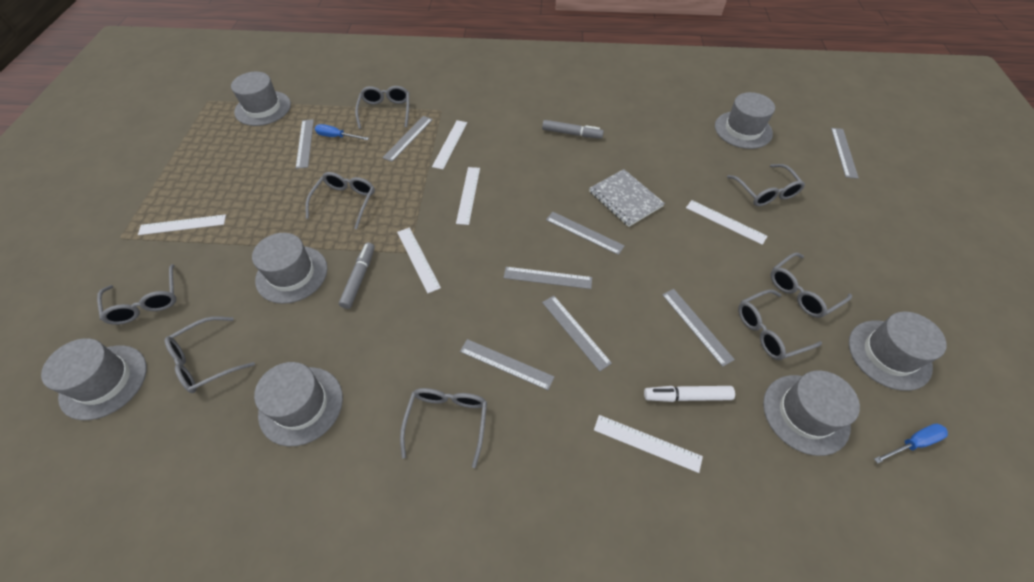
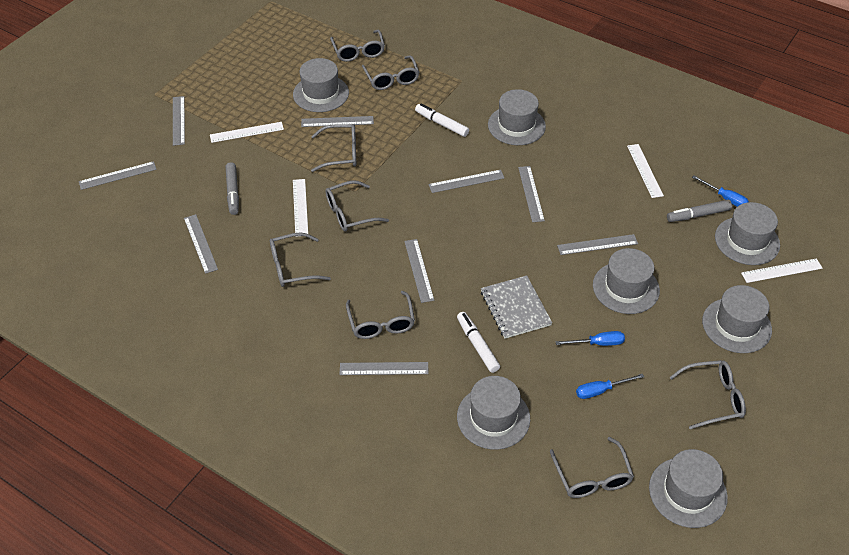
blue screwdriver: [315,124,369,140] [874,423,948,464] = 2 -> [555,331,625,346] [576,374,644,399] [692,176,749,207] = 3
grey ruler: [296,119,314,169] [382,116,433,162] [460,339,555,390] [504,267,592,289] [542,295,612,371] [546,212,625,255] [662,289,735,367] [831,128,859,179] = 8 -> [79,161,157,190] [173,96,185,146] [184,214,218,274] [301,116,374,127] [339,362,428,375] [404,239,434,303] [428,170,504,193] [518,166,545,222] [557,234,638,255] = 9
white marker: [644,386,735,402] = 1 -> [415,104,469,137] [457,312,500,373] = 2
white ruler: [138,214,226,235] [397,227,441,293] [432,120,467,169] [456,167,480,225] [594,415,703,473] [686,200,767,245] = 6 -> [210,122,284,143] [293,179,308,237] [627,144,664,198] [741,258,823,283] = 4

